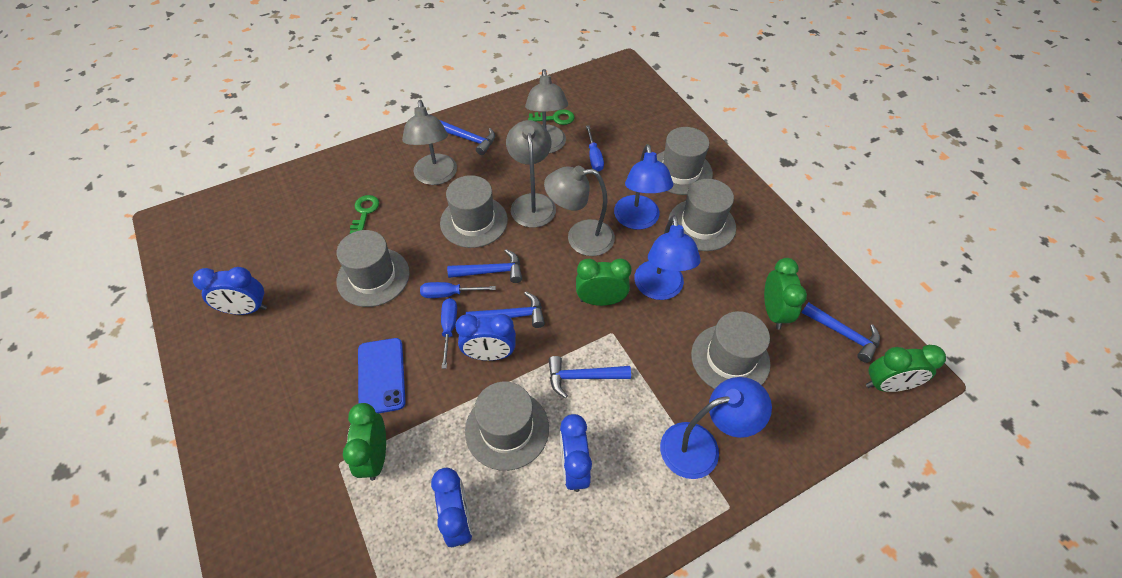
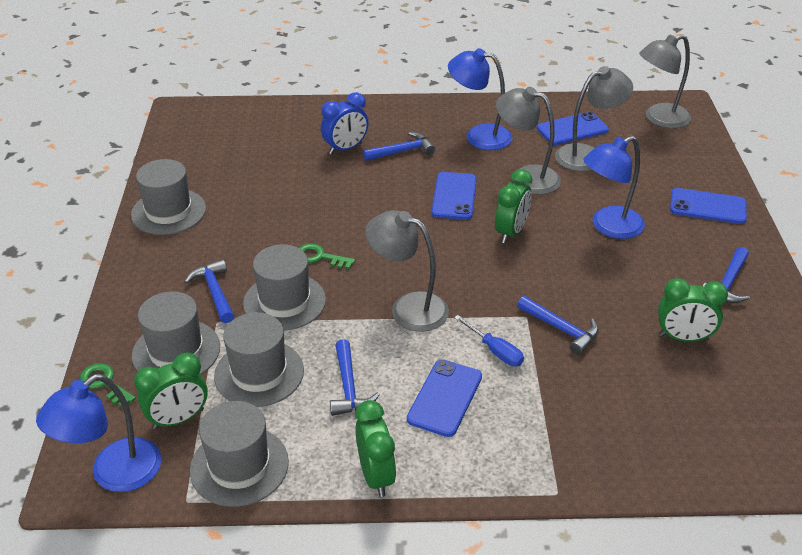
blue clock: [193,267,267,315] [431,468,472,547] [455,314,516,361] [560,414,592,492] = 4 -> [321,92,368,155] = 1
blue phone: [358,338,406,413] = 1 -> [407,359,482,437] [431,172,476,220] [537,112,609,145] [670,188,747,224] = 4
blue screwdriver: [420,282,496,298] [441,298,457,369] [586,125,604,172] = 3 -> [454,315,524,366] = 1
grey hat: [336,230,410,307] [440,175,508,248] [465,382,549,471] [657,127,713,195] [668,179,736,251] [691,311,770,389] = 6 -> [131,159,206,235] [132,291,220,374] [190,401,289,507] [214,312,304,407] [243,244,326,331] = 5

